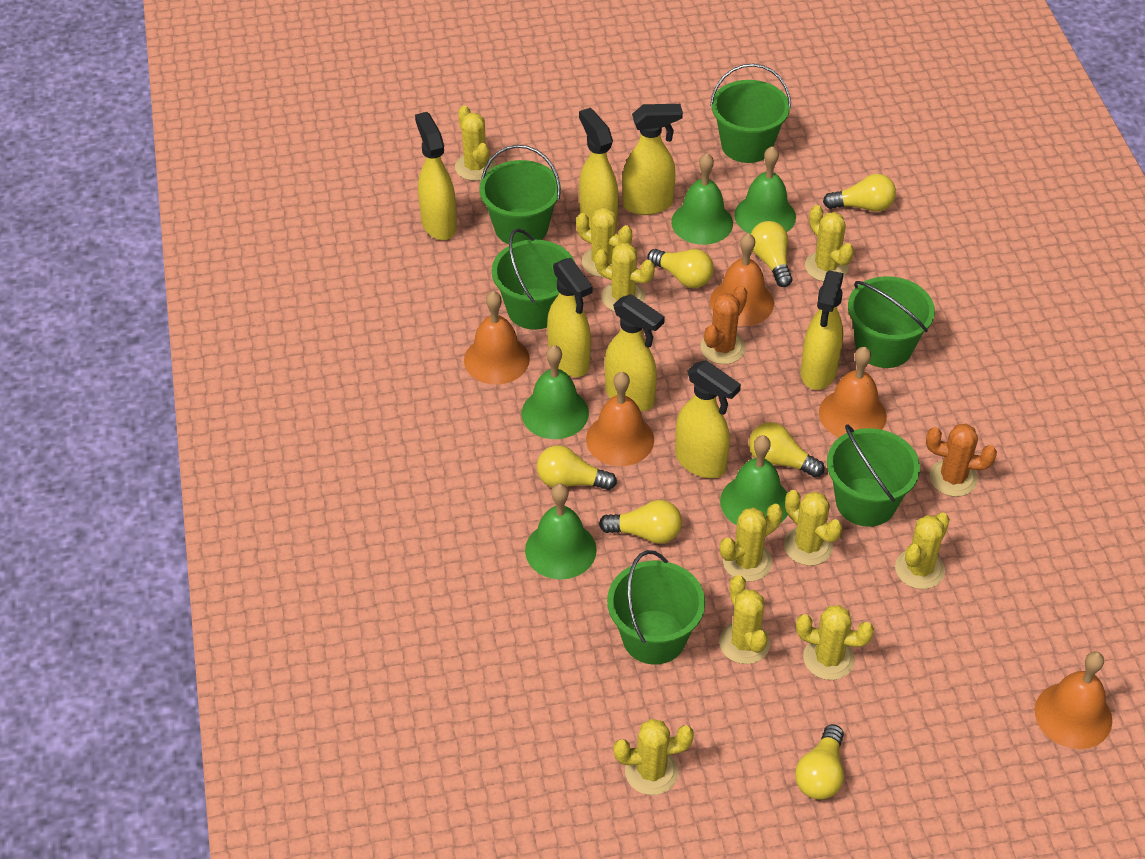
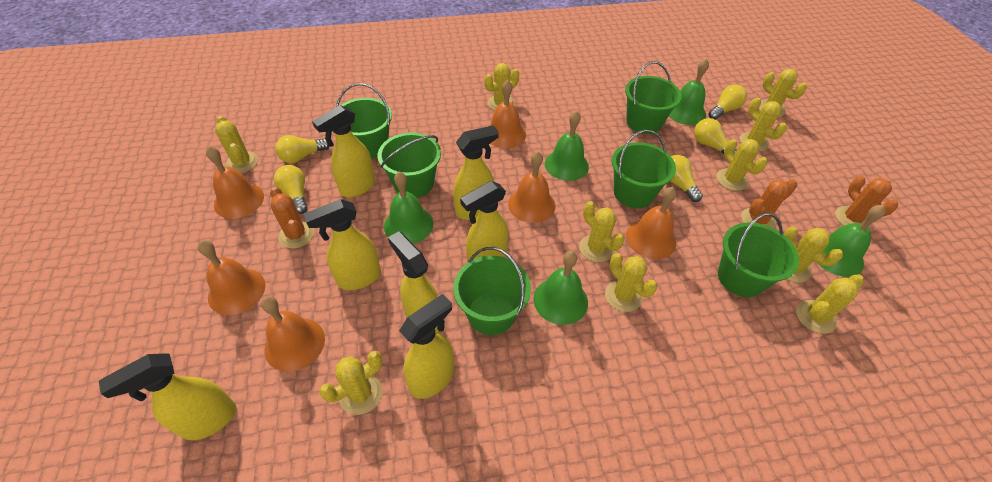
orange bell: [464,291,530,385] [586,372,654,466] [710,233,774,326] [819,346,887,437] [1035,651,1112,749] = 5 -> [198,240,266,315] [206,146,264,219] [261,296,325,372] [489,80,526,148] [508,151,555,223] [626,187,677,259] = 6
orange cactus: [700,286,747,364] [926,424,997,497] = 2 -> [270,187,314,249] [741,179,797,229] [835,176,898,228] = 3
yellow light bulb: [537,445,617,490] [599,500,682,544] [647,249,714,288] [749,422,825,478] [751,221,792,287] [795,724,844,800] [823,174,896,212] = 7 -> [274,165,308,214] [275,135,329,163] [670,155,703,202] [694,118,737,154] [708,85,747,120] = 5

